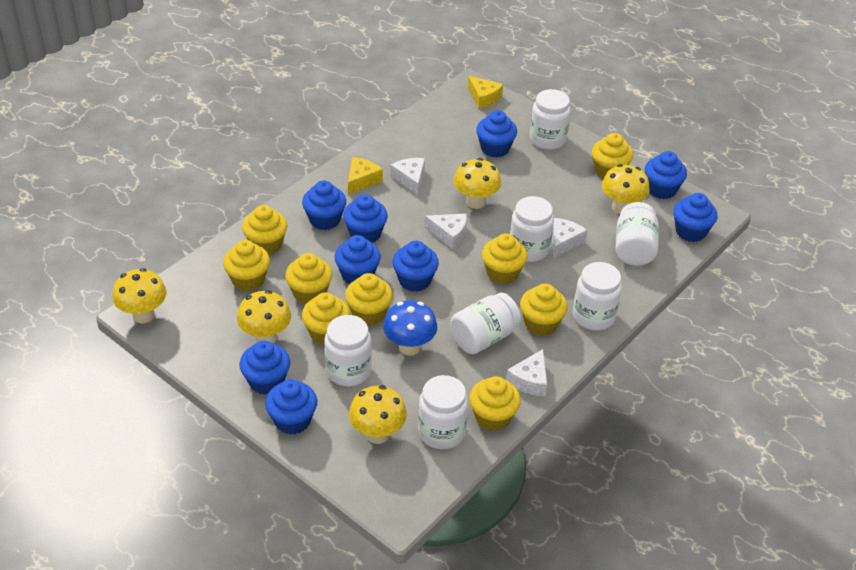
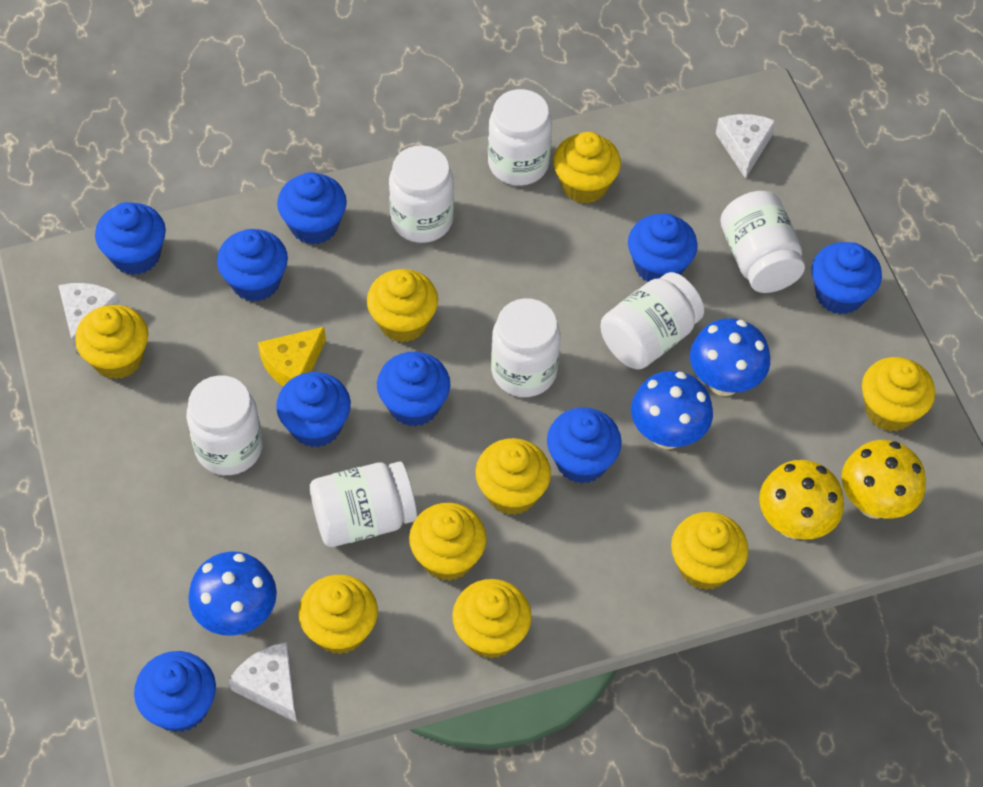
blue mushroom: [383,300,437,356] = 1 -> [188,551,277,636] [631,371,713,449] [690,318,770,396] = 3
white cheese: [390,158,425,195] [425,214,467,249] [506,349,547,396] [552,218,588,258] = 4 -> [58,283,121,353] [229,642,297,723] [716,114,775,179] = 3
yellow cheese: [348,157,383,195] [468,76,503,109] = 2 -> [258,327,326,386] = 1
yellow mushroom: [112,268,167,323] [237,290,291,343] [349,385,407,444] [454,158,501,209] [602,164,650,214] = 5 -> [759,460,844,539] [842,440,926,519] = 2

